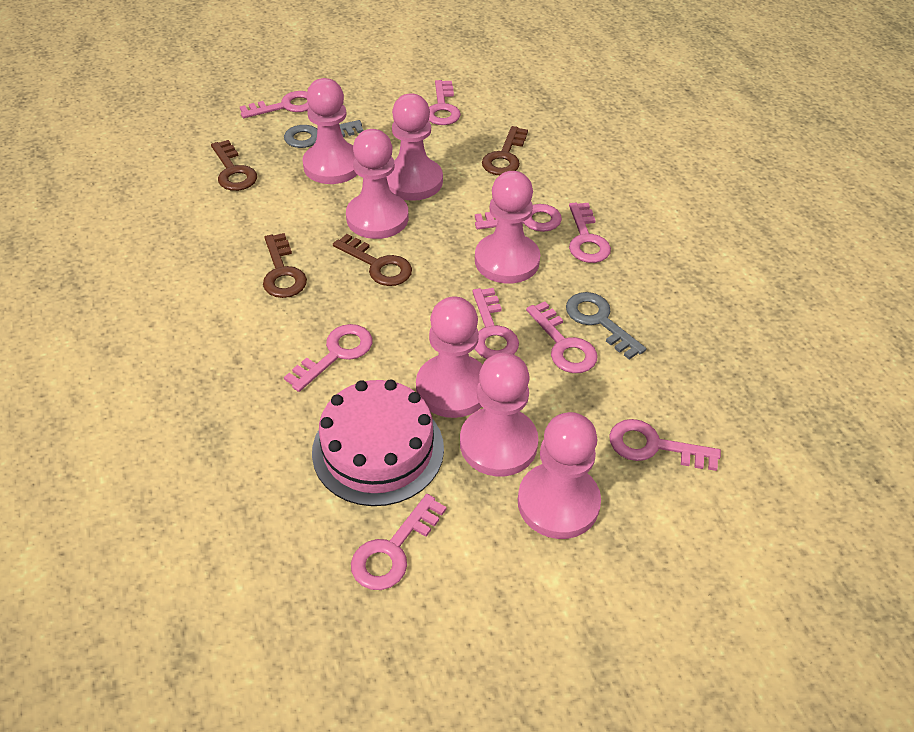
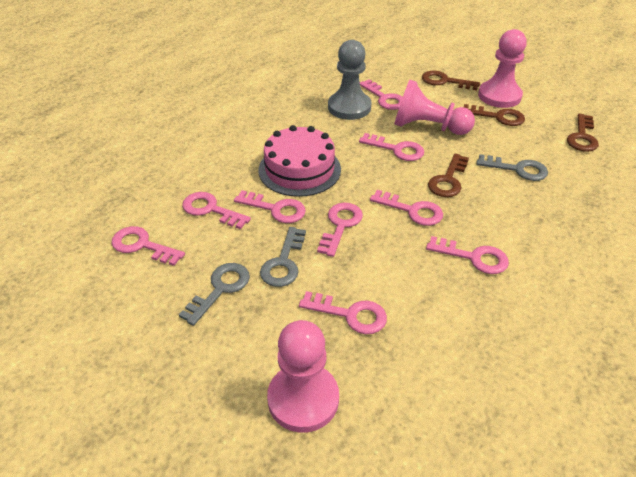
grey key: [284,120,363,148] [566,292,646,359] = 2 -> [179,263,250,326] [260,227,306,287] [476,154,548,181] = 3
grey pawn: none = 0 -> [328,40,371,120] = 1
pink pawn: [302,78,357,184] [346,129,409,239] [387,94,443,201] [416,296,483,418] [460,352,538,476] [475,171,540,284] [518,412,601,539] = 7 -> [267,320,339,433] [394,80,475,135] [478,29,527,108] = 3

